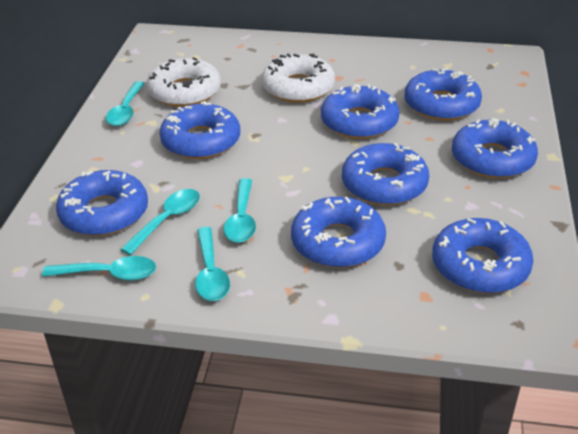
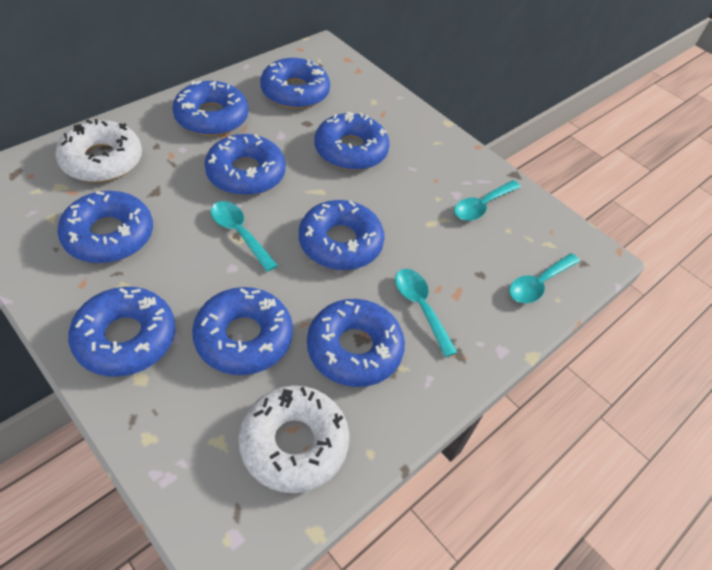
blue donut: [56,170,148,236] [159,101,240,159] [291,197,386,268] [321,84,400,139] [342,143,429,206] [404,68,482,121] [432,218,533,293] [452,118,538,179] = 8 -> [57,191,153,263] [68,287,176,377] [172,81,248,136] [192,287,293,375] [204,134,286,196] [260,58,330,109] [299,200,385,270] [307,299,405,387] [315,112,390,170] = 9
turquoise spoon: [42,256,156,281] [106,81,145,126] [120,189,200,255] [195,227,230,301] [224,178,256,243] = 5 -> [211,201,278,272] [395,269,458,357] [454,180,521,221] [509,253,580,303] = 4

